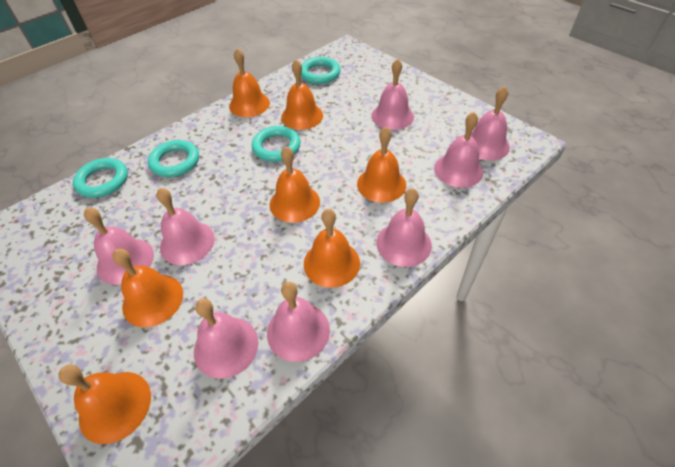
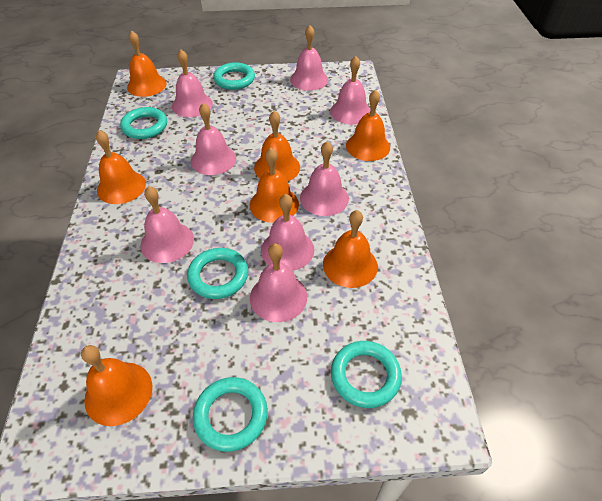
turquoise ring: [73,158,128,198] [148,140,199,177] [252,126,301,162] [301,57,341,84] = 4 -> [120,107,167,139] [187,248,248,299] [193,377,268,452] [213,62,255,90] [331,341,402,408] = 5

